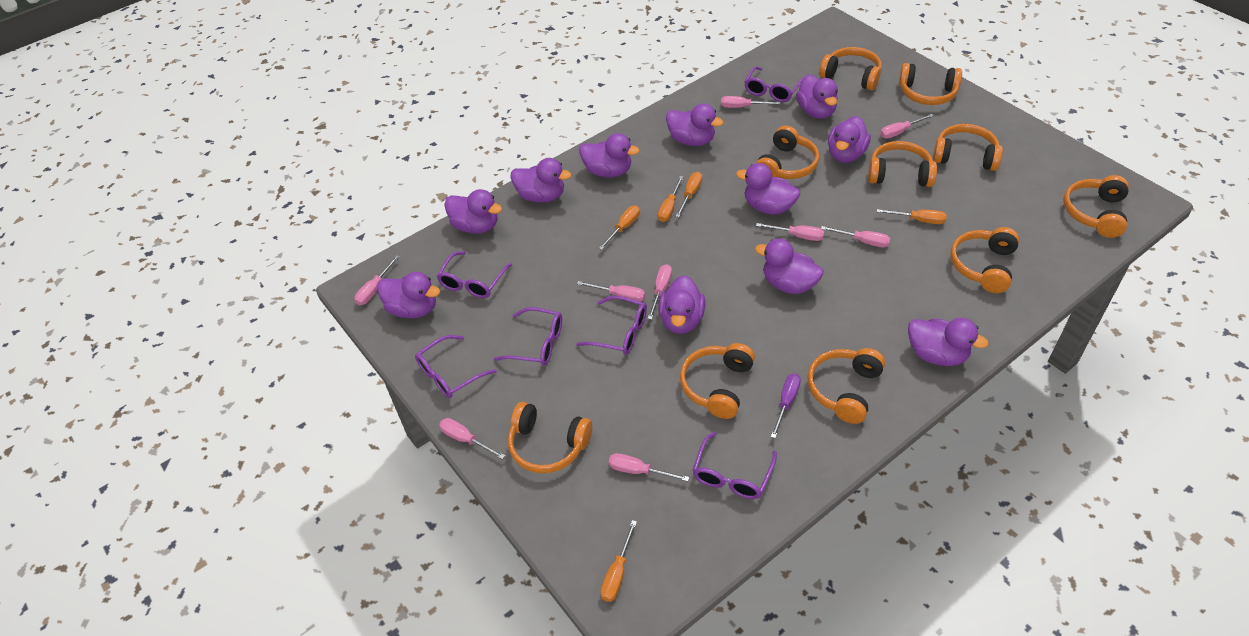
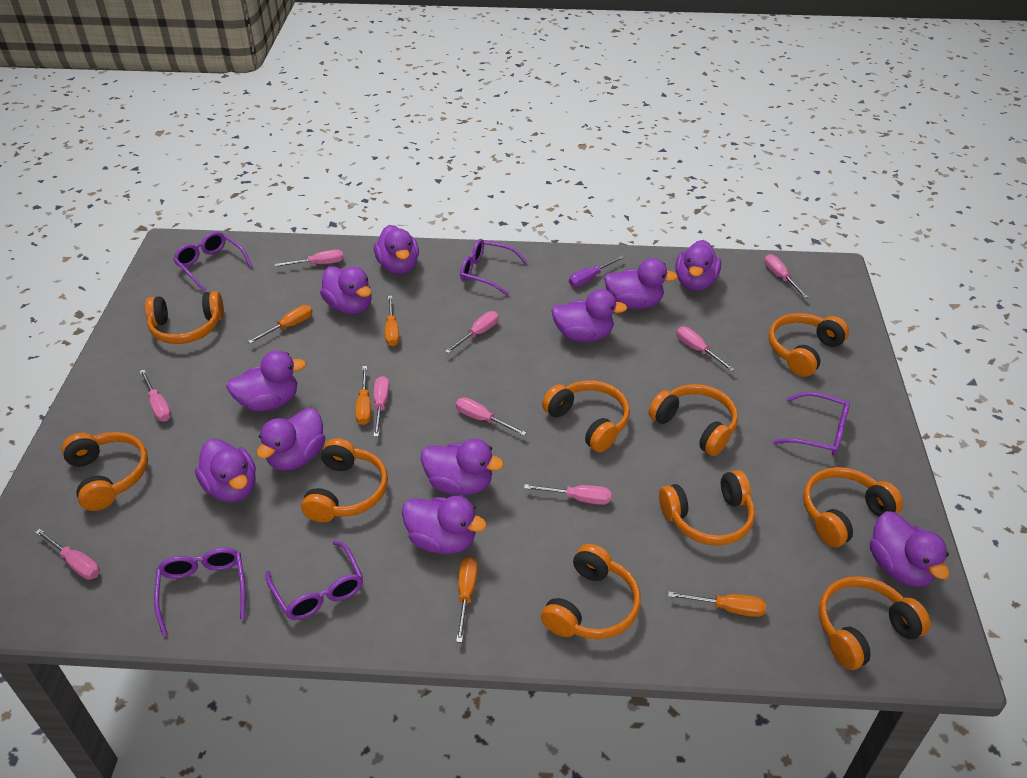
purple glasses: [415,335,497,398] [436,251,512,298] [494,307,562,366] [576,296,647,355] [692,432,777,499] [744,66,804,102] = 6 -> [154,547,246,636] [173,232,252,291] [266,541,363,620] [460,239,528,296] [773,392,850,456] = 5

